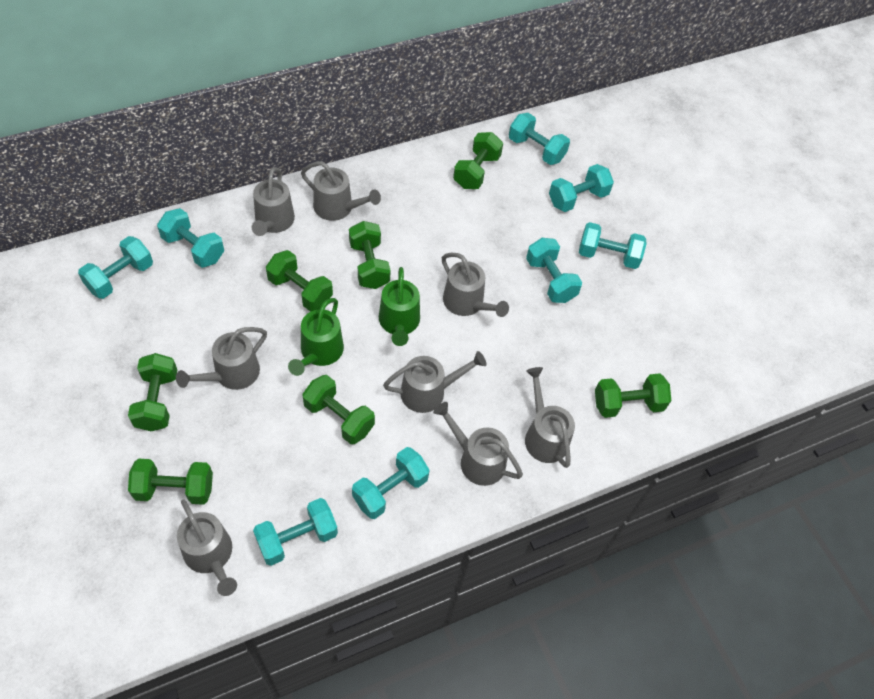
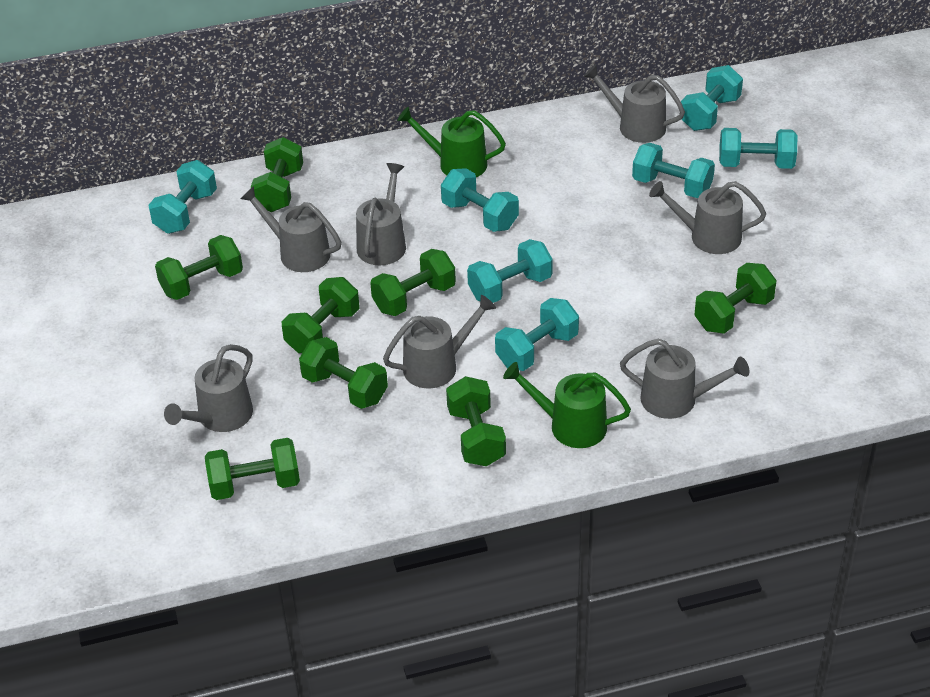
green dumbbell: [128,353,177,431] [128,459,213,505] [266,250,333,312] [302,375,375,444] [349,221,391,289] [453,132,503,189] [595,373,671,418] = 7 -> [155,235,243,300] [205,438,300,500] [251,137,303,212] [282,277,360,353] [299,337,388,409] [370,249,456,316] [446,376,506,466] [694,263,776,334] = 8
grey watering can: [176,327,267,390] [177,499,237,596] [252,167,295,236] [301,161,381,221] [383,351,486,413] [433,402,523,486] [442,253,509,317] [525,367,575,468] = 8 -> [164,344,253,432] [240,186,341,272] [356,163,406,265] [383,295,496,388] [583,64,685,143] [620,338,749,419] [649,181,766,254] = 7
turquoise dumbbell: [78,236,153,299] [157,208,224,268] [253,498,338,566] [352,447,429,519] [509,113,570,165] [526,238,582,303] [549,164,614,212] [579,222,646,269] = 8 -> [148,160,217,234] [441,168,519,232] [467,239,553,303] [495,298,579,371] [632,143,715,198] [681,65,743,131] [719,128,797,169] = 7

